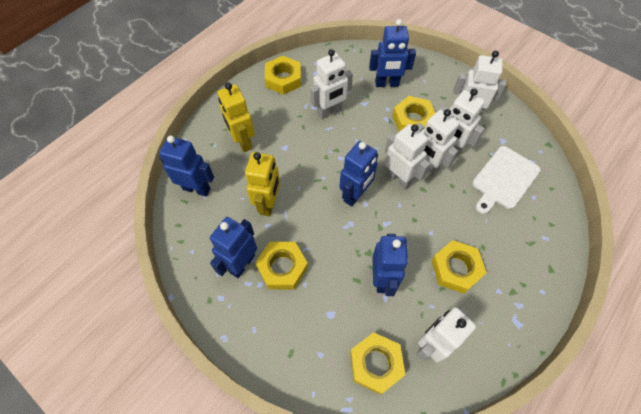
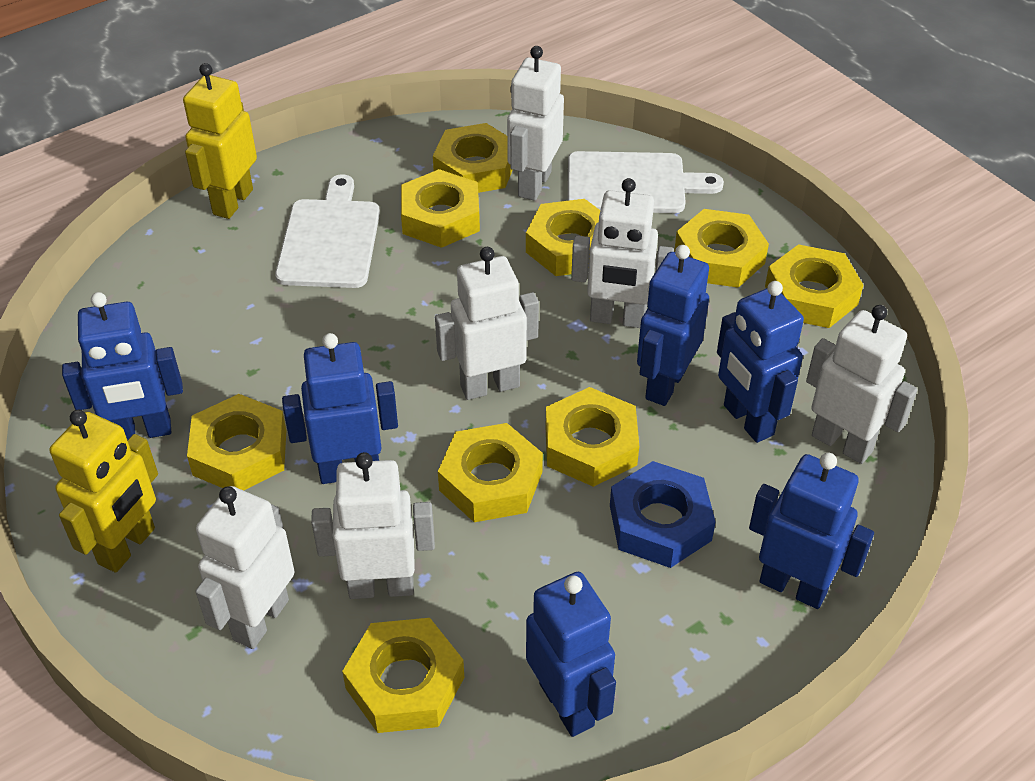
blue nut: none = 0 -> [610,461,716,568] = 1
blue robot: [159,135,214,197] [210,217,257,278] [339,141,378,207] [369,19,416,87] [373,234,408,296] = 5 -> [62,292,183,440] [282,333,398,484] [526,572,616,737] [637,245,709,406] [717,281,804,443] [749,453,874,609] = 6
white cutting board: [472,146,541,214] = 1 -> [275,174,380,288] [568,151,724,213] = 2
yellow nut: [255,242,308,289] [265,56,301,95] [350,332,406,395] [392,96,435,132] [431,240,487,294] = 5 -> [187,394,286,491] [342,618,464,733] [401,169,480,248] [433,123,513,193] [438,423,543,522] [526,199,600,276] [546,387,639,487] [674,209,769,288] [765,244,863,328] = 9

